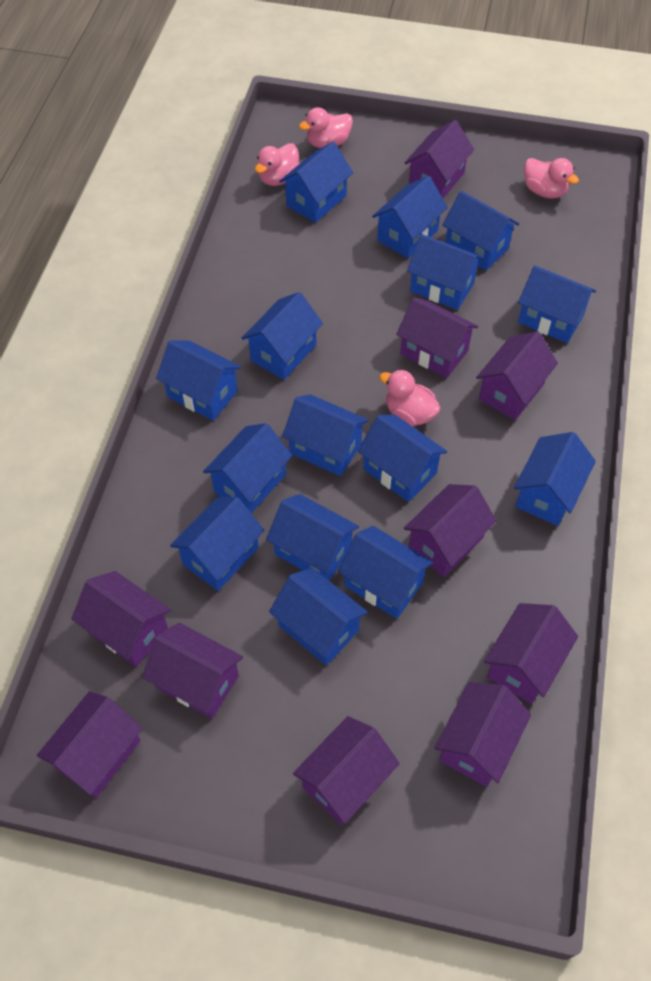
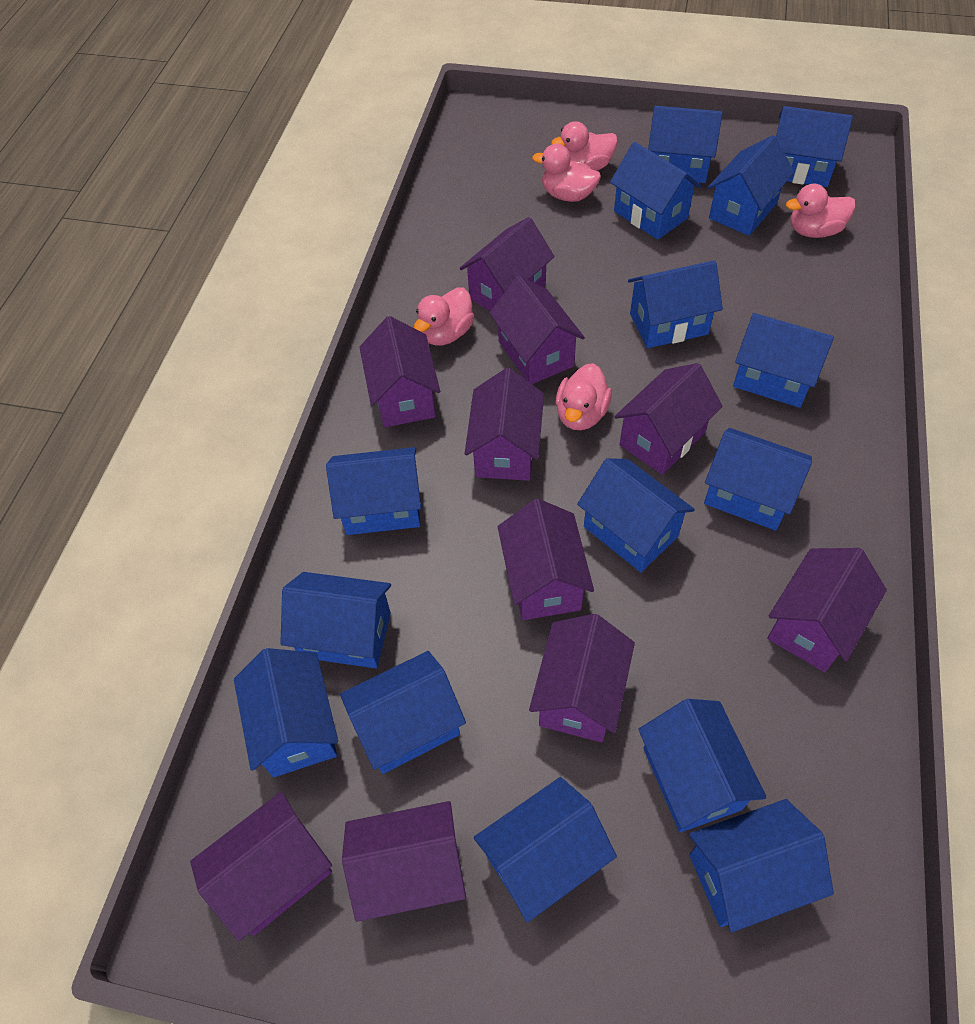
pink duck: [255,143,300,186] [299,107,353,148] [379,370,440,426] [524,158,579,199] = 4 -> [414,287,474,345] [532,143,601,202] [551,121,618,171] [556,363,612,430] [786,184,856,238] = 5

